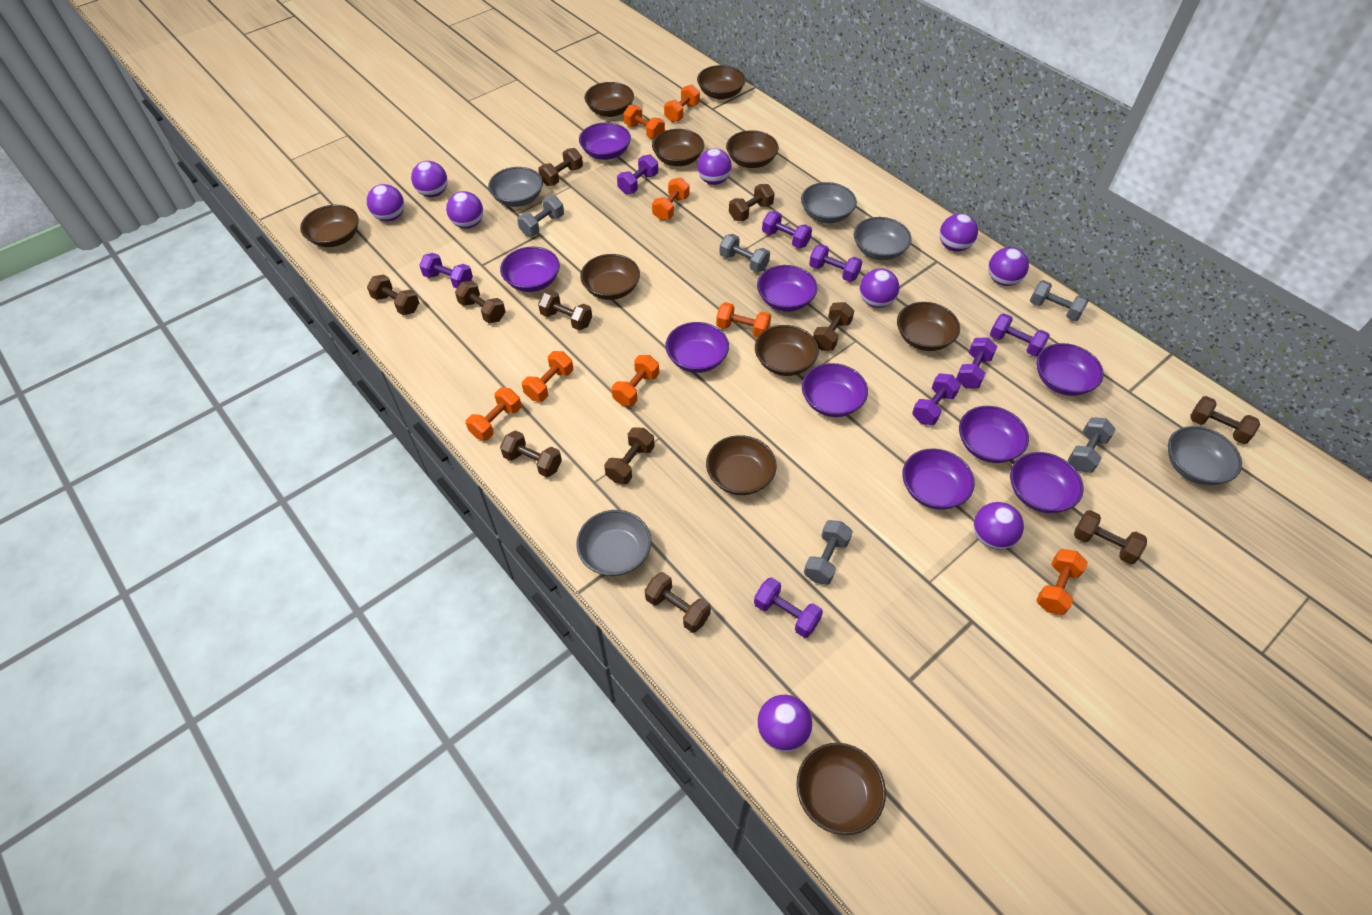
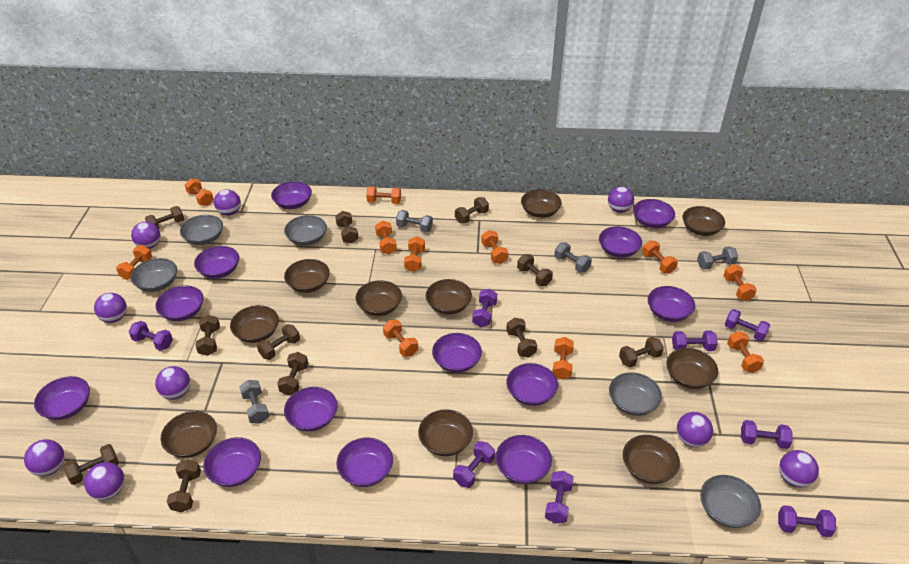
grey dumbbell: [517,196,564,236] [719,234,770,272] [804,520,853,585] [1030,280,1089,321] [1068,417,1116,473] = 5 -> [239,380,269,423] [396,210,433,233] [554,242,592,273] [697,246,738,269] = 4
orange dumbbell: [466,387,521,440] [522,351,573,402] [612,355,659,406] [623,105,665,139] [652,177,689,220] [664,85,700,122] [716,302,771,338] [1036,549,1088,615] = 8 -> [116,245,152,280] [185,178,214,206] [366,186,401,204] [375,221,397,254] [383,320,418,357] [404,236,425,272] [481,230,508,264] [553,337,574,379] [642,240,678,273] [723,264,757,301] [727,331,764,373] = 11
purple bowl: [500,247,560,292] [579,122,631,160] [665,322,729,373] [757,265,817,312] [802,363,868,417] [902,448,975,510] [959,406,1029,463] [1010,452,1084,513] [1036,343,1104,396] = 9 -> [34,376,90,420] [155,285,204,321] [194,246,239,279] [203,437,261,487] [271,181,312,209] [284,387,338,431] [336,437,393,487] [432,333,482,373] [495,435,552,484] [506,363,558,406] [599,226,642,258] [633,199,675,228] [648,286,695,322] = 13

